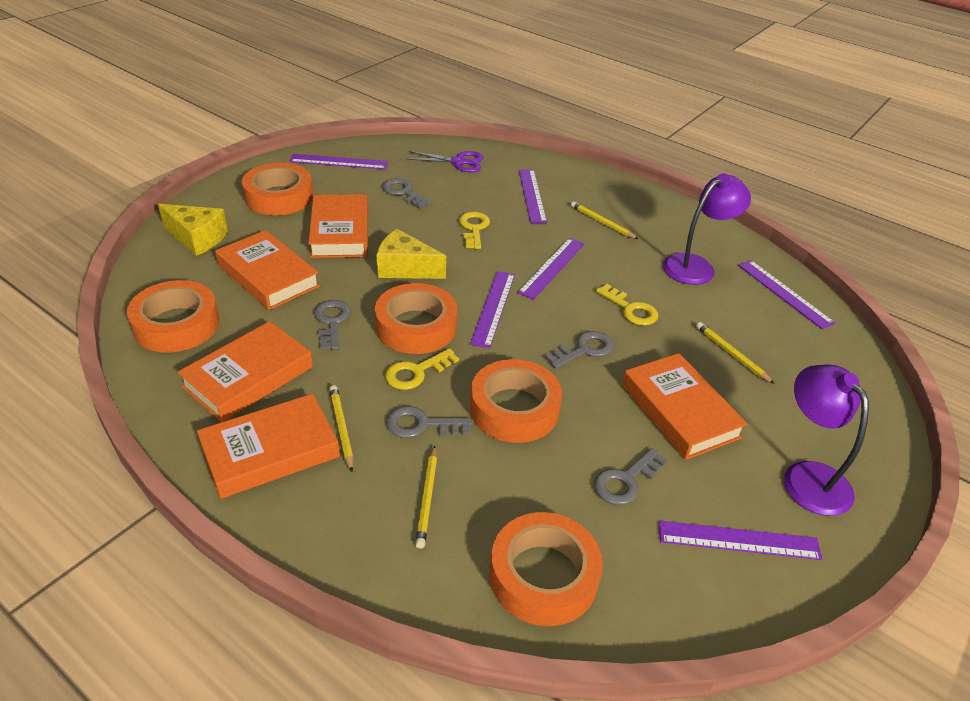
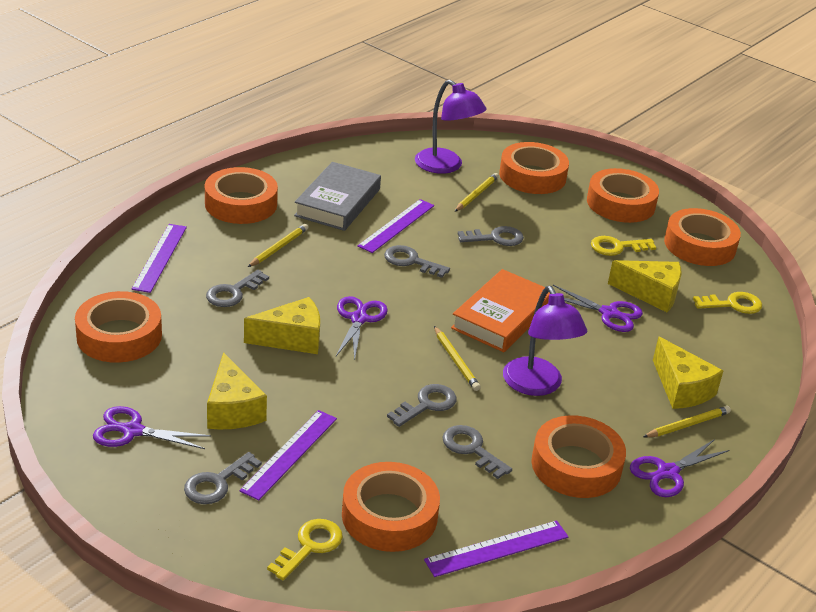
grey book: none = 0 -> [294,162,381,231] = 1
grey key: [314,300,351,350] [383,178,431,209] [386,406,471,438] [546,331,614,369] [594,448,667,505] = 5 -> [184,452,262,504] [206,270,269,307] [384,245,450,278] [387,384,457,427] [442,425,512,479] [458,226,524,246] = 6
orange book: [178,321,313,422] [197,394,340,499] [215,230,320,310] [308,194,368,258] [622,353,748,460] = 5 -> [451,269,550,352] = 1
orange tape: [127,280,219,353] [242,163,313,215] [375,283,457,354] [470,359,562,443] [490,512,603,626] = 5 -> [75,291,162,363] [205,167,278,224] [342,462,440,552] [499,142,569,194] [531,415,626,498] [587,168,659,223] [664,208,741,266] = 7
purple ruler: [289,154,388,169] [470,271,515,348] [517,238,585,300] [519,169,547,223] [658,520,822,560] [738,260,835,329] = 6 -> [132,224,187,293] [239,410,337,501] [357,199,434,253] [424,520,569,577] = 4
purple scissors: [406,151,483,172] = 1 -> [93,406,211,449] [336,296,388,361] [553,285,643,332] [630,439,730,497] = 4
yellow cheese: [158,204,228,256] [377,229,446,279] = 2 -> [207,352,267,430] [244,297,320,354] [608,260,682,312] [653,337,723,409] = 4

